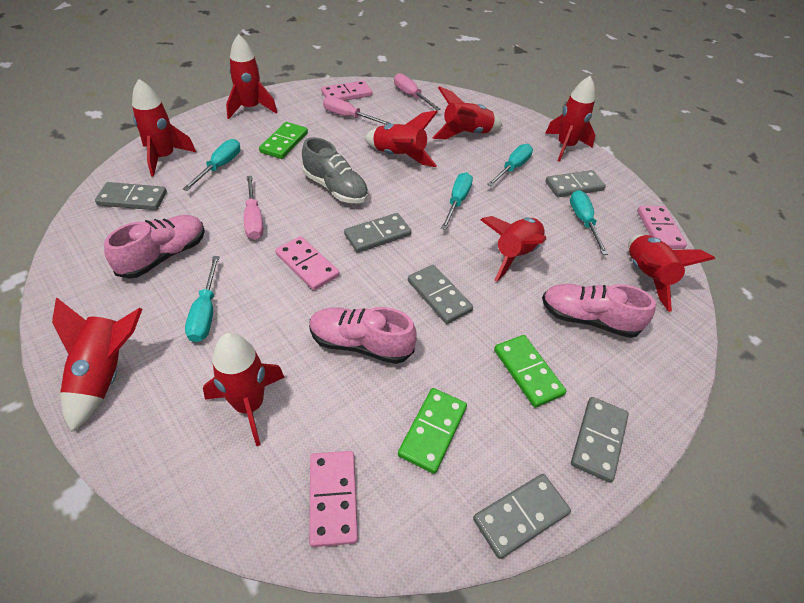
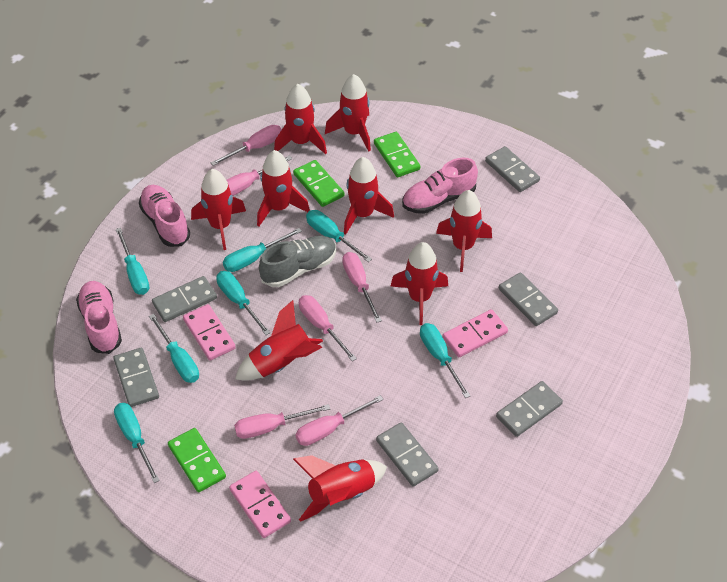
pink domino: [275,236,340,290] [309,451,358,547] [321,81,372,101] [637,206,687,249] = 4 -> [183,304,236,361] [229,471,291,538] [443,309,508,357] = 3
pink screwdriver: [244,176,264,240] [323,96,390,125] [394,73,441,111] = 3 -> [211,125,282,166] [227,156,292,196] [234,404,330,439] [295,395,384,446] [299,295,357,361] [342,252,382,322] = 6
turquoise screwdriver: [183,139,240,191] [185,256,220,342] [441,172,473,230] [487,144,533,187] [570,190,608,255] = 5 -> [114,403,160,483] [116,228,149,295] [149,314,199,383] [216,271,271,335] [223,228,302,272] [306,210,372,262] [420,323,470,398] = 7

